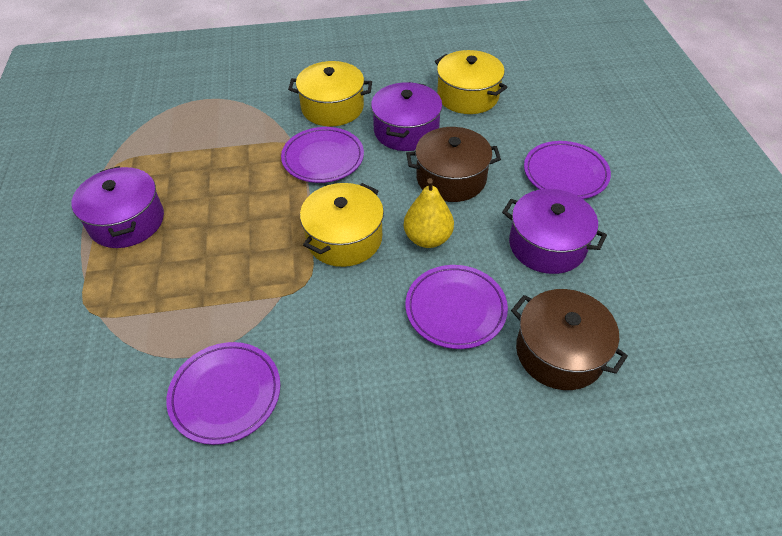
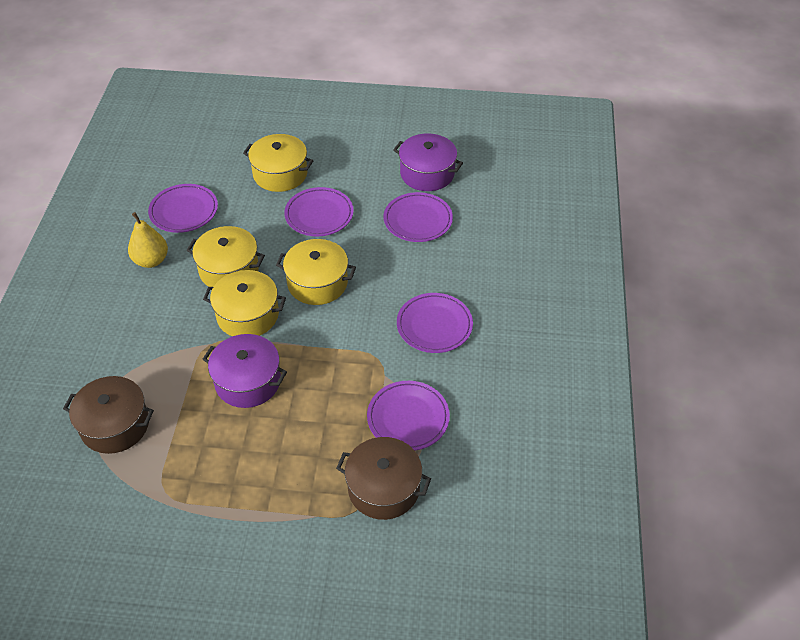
purple plate: [166,342,281,445] [281,127,364,183] [405,265,508,349] [524,141,611,199] = 4 -> [148,184,218,233] [284,187,354,237] [367,381,450,451] [384,192,453,242] [397,293,473,353] = 5
purple pot: [72,166,164,248] [371,82,442,151] [502,189,607,274] = 3 -> [202,334,287,408] [393,133,463,191] = 2
yellow pot: [288,61,372,126] [300,183,384,267] [435,50,508,114] = 3 -> [187,226,265,287] [203,270,286,336] [243,134,314,192] [276,239,356,305] = 4

